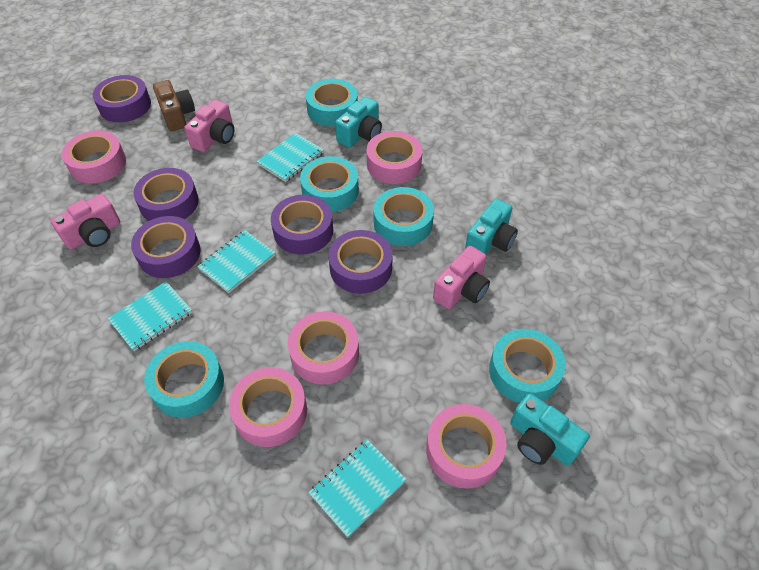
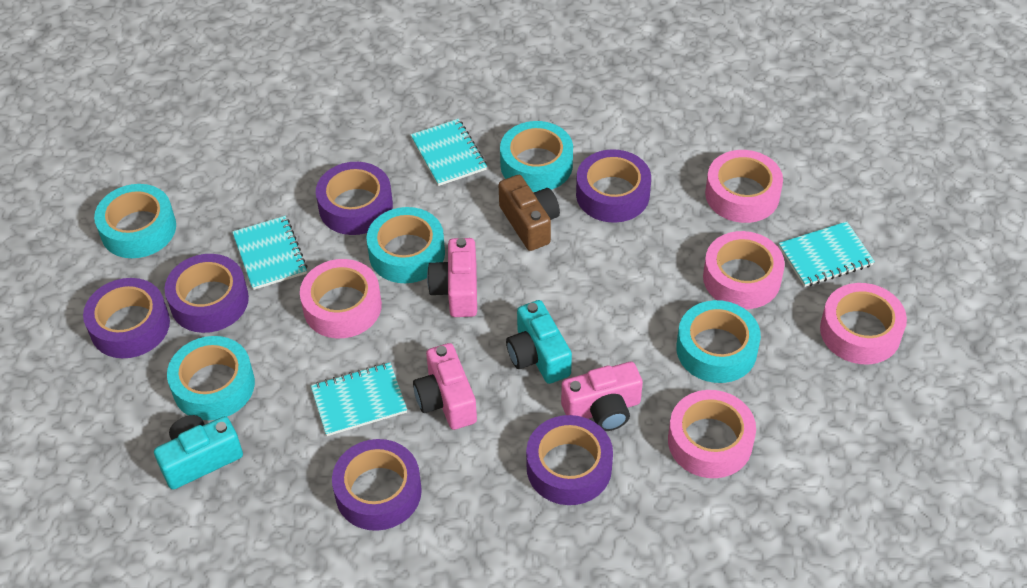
purple tape: [93,75,151,123] [131,216,201,278] [133,168,199,221] [271,195,333,255] [328,230,393,294] = 5 -> [83,278,170,358] [165,254,249,333] [316,162,393,235] [332,439,422,531] [526,415,613,505] [576,149,651,223] = 6
turquoise camera: [335,97,382,148] [465,199,518,254] [510,393,589,466] = 3 -> [154,415,243,489] [506,300,572,384] = 2

